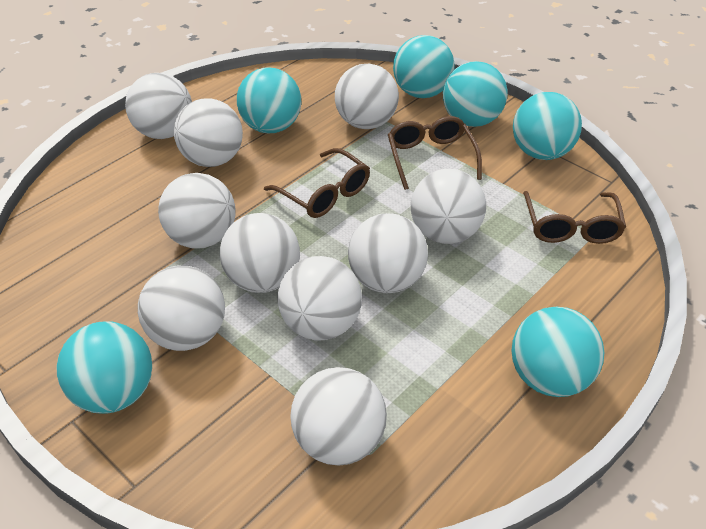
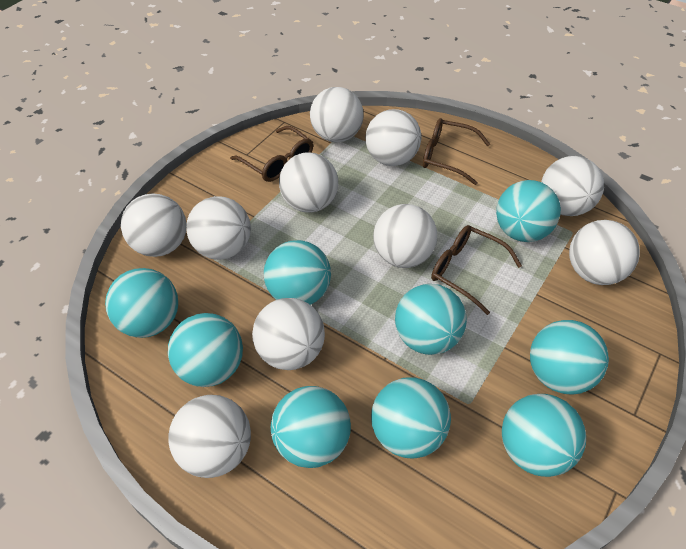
turquoise ball: [56,321,152,414] [237,67,301,133] [393,35,455,98] [443,61,508,127] [511,307,604,397] [513,92,582,160] = 6 -> [105,268,178,338] [168,313,243,387] [264,240,331,305] [271,386,351,468] [371,377,451,459] [395,284,467,355] [496,180,561,242] [502,394,586,477] [530,320,609,395] = 9

